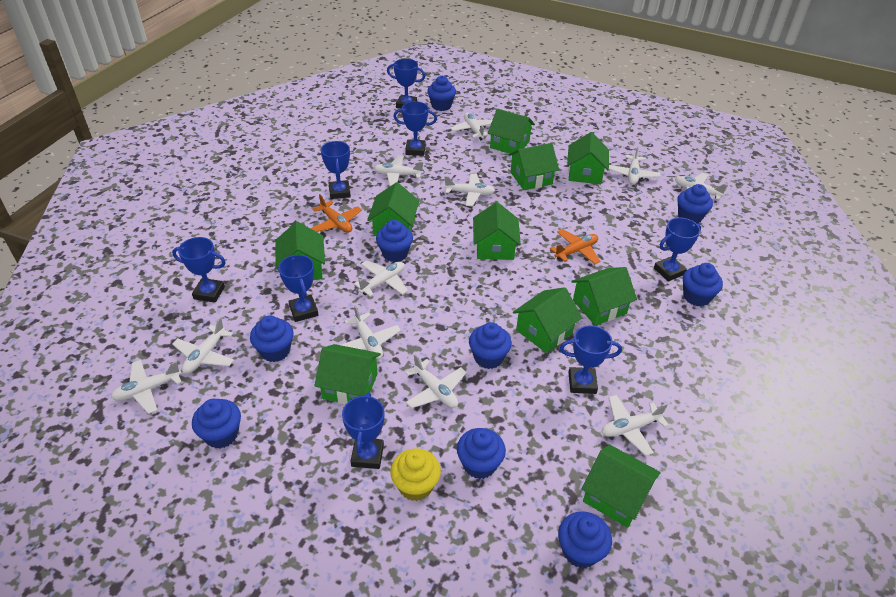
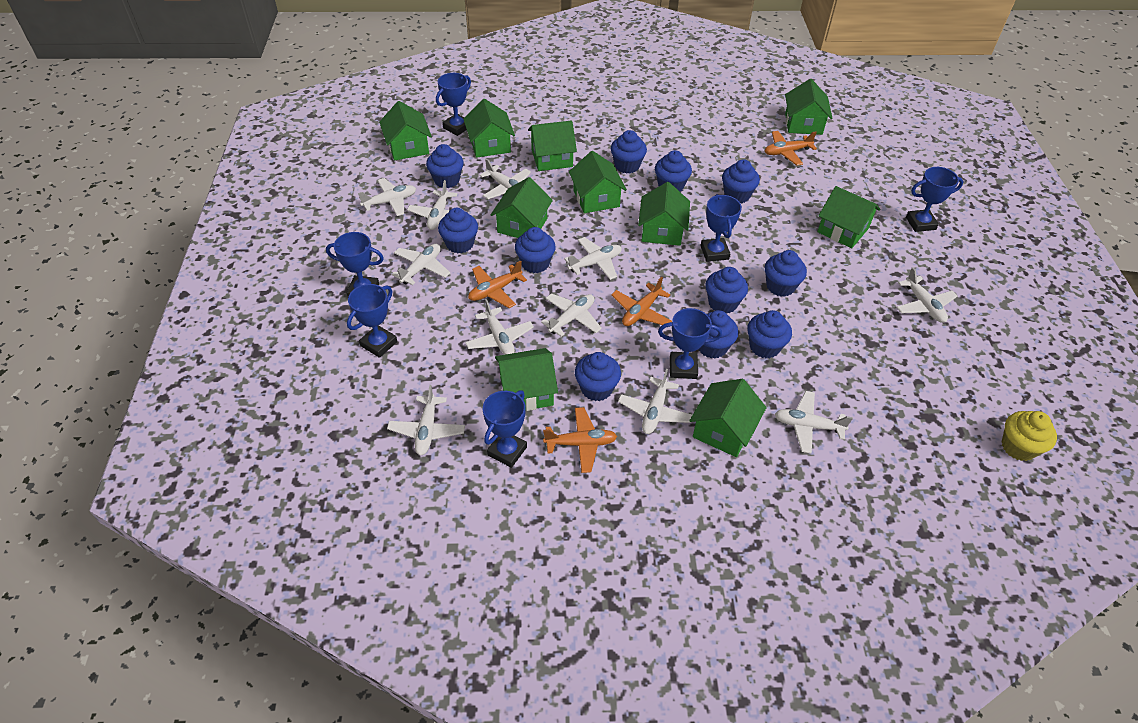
blue cupcake: [192,399,241,448] [250,315,294,362] [376,220,413,262] [427,76,456,111] [457,428,506,479] [469,322,512,369] [558,511,612,568] [677,184,713,224] [683,263,723,306] = 9 -> [426,144,464,188] [438,208,478,253] [515,227,556,273] [575,352,621,401] [611,130,647,174] [655,150,692,192] [698,310,738,359] [706,267,748,314] [722,159,760,203] [747,310,792,358] [765,250,807,297] = 11
blue trophy: [172,237,226,303] [278,255,318,322] [321,141,351,199] [342,392,384,469] [387,59,425,109] [393,101,437,156] [560,325,622,394] [654,218,701,281] = 8 -> [326,232,384,297] [347,284,397,358] [436,73,471,136] [483,390,527,468] [658,308,722,379] [700,194,742,262] [906,167,963,232] = 7
orange plane: [311,194,362,233] [550,229,601,264] = 2 -> [468,261,527,308] [543,407,617,473] [611,277,672,326] [765,131,817,166] = 4

